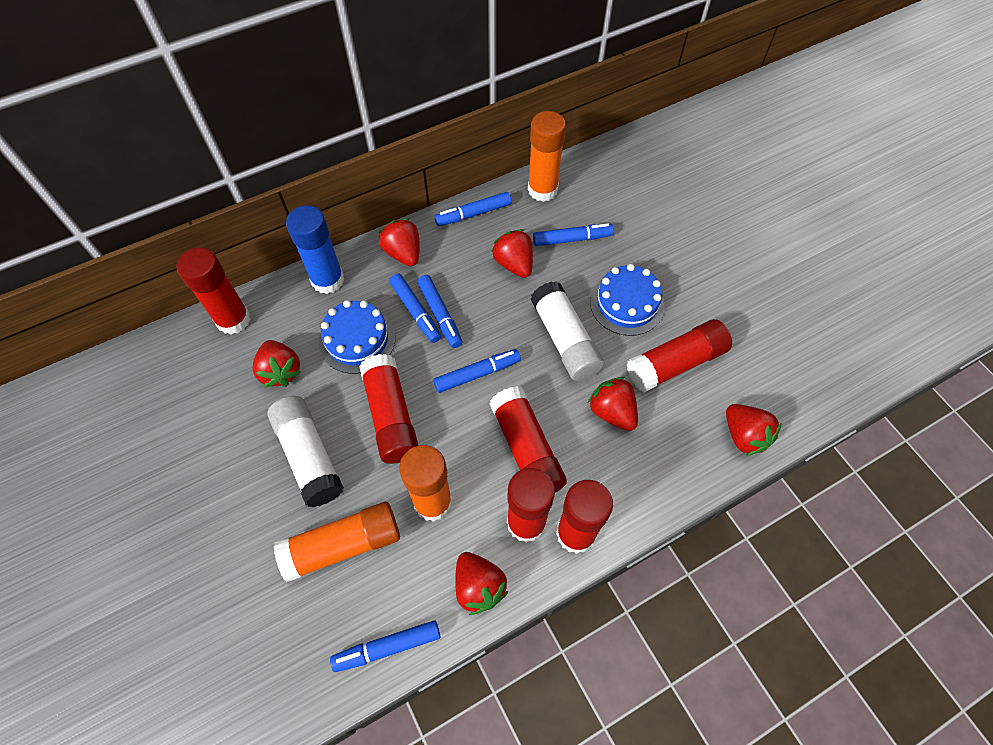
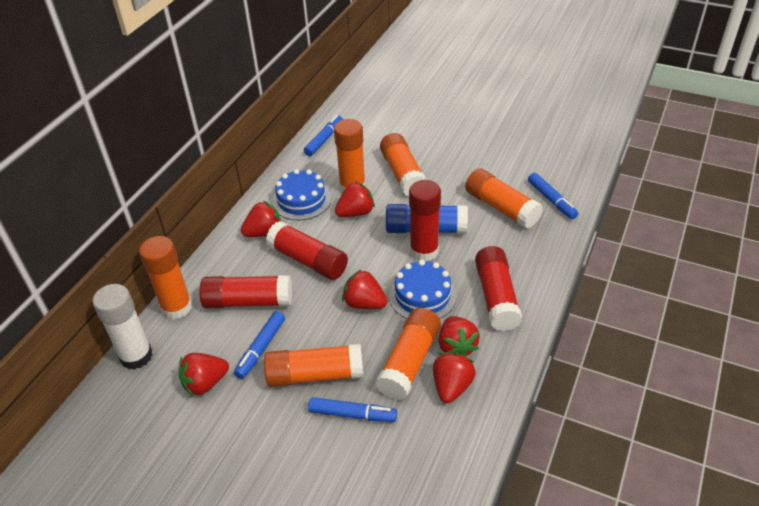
blue marker: [330,620,440,672] [389,273,441,343] [417,275,462,348] [433,349,521,393] [434,192,512,226] [533,223,614,246] = 6 -> [234,311,285,379] [304,115,343,156] [308,397,397,422] [528,173,578,219] = 4
orange glue stick: [274,502,400,582] [399,445,452,522] [528,111,566,202] = 3 -> [139,236,192,320] [264,344,364,387] [334,119,366,192] [375,308,441,400] [380,133,427,197] [465,168,543,229] = 6
red glue stick: [177,247,251,335] [359,354,419,464] [490,386,567,493] [507,468,555,543] [556,480,613,554] [627,319,732,392] = 6 -> [199,275,292,308] [266,221,348,280] [409,180,441,261] [475,246,522,331] = 4
white glue stick: [267,396,344,507] [530,281,605,381] = 2 -> [93,284,153,370] = 1

